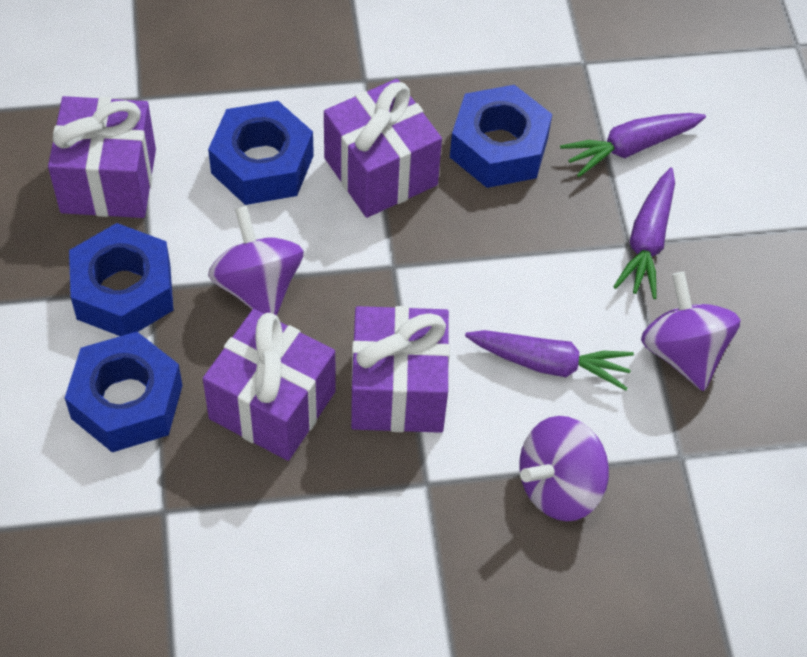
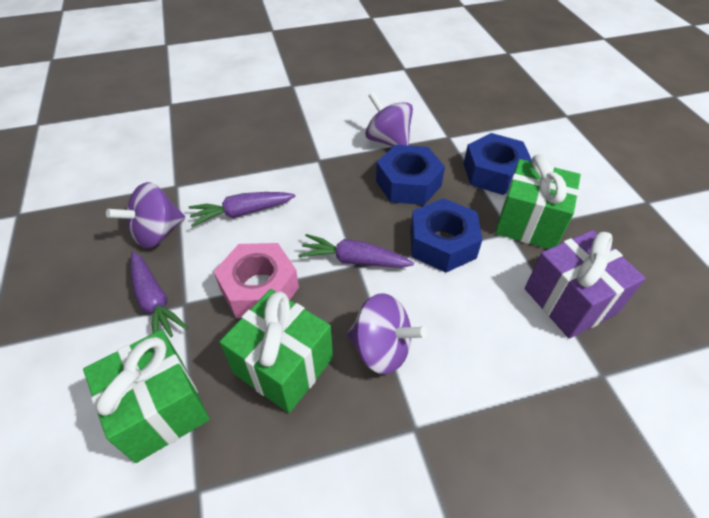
blue nut: [65,332,183,452] [69,223,173,336] [208,101,314,205] [450,85,552,188] = 4 -> [376,145,445,205] [410,198,482,273] [463,133,532,195] = 3
green gift: none = 0 -> [83,329,210,463] [220,289,333,413] [495,154,581,249] = 3
pink nut: none = 0 -> [214,243,299,318] = 1
purple gift: [48,96,156,218] [203,309,336,461] [324,79,442,218] [351,306,450,433] = 4 -> [525,230,646,339] = 1

